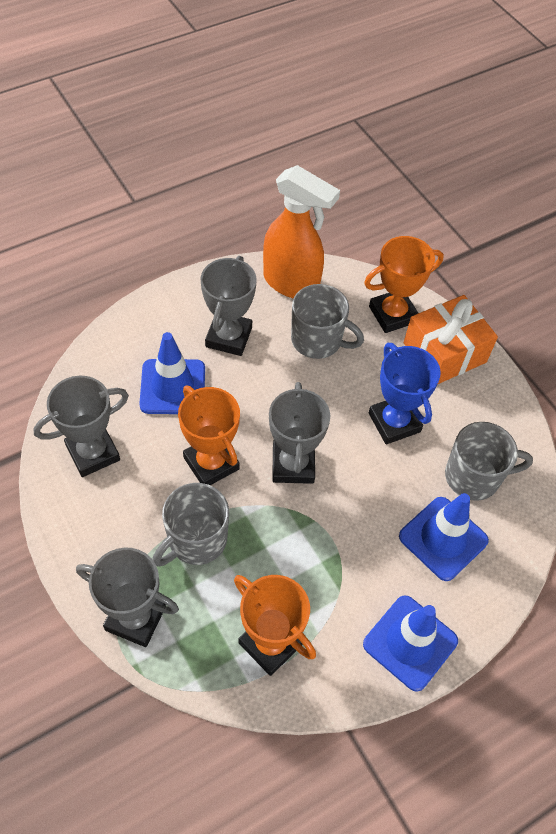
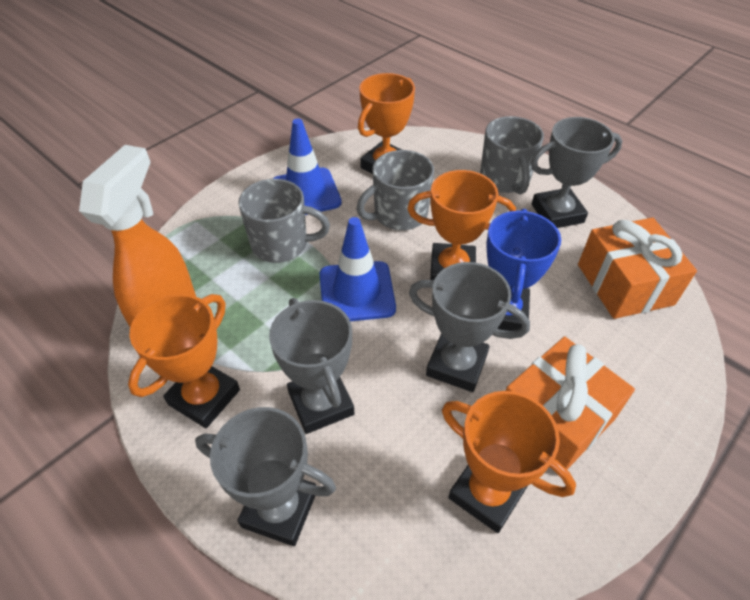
blue traffic cone: [139,332,205,414] [363,595,458,692] [399,493,489,581] = 3 -> [273,119,342,215] [320,217,396,321] = 2
orange gift: [404,295,498,384] = 1 -> [506,337,635,469] [578,217,697,319] = 2
orange trophy: [178,386,240,485] [234,575,316,676] [364,236,444,333] = 3 -> [128,294,240,428] [358,73,415,174] [407,170,516,280] [442,391,576,533] = 4

